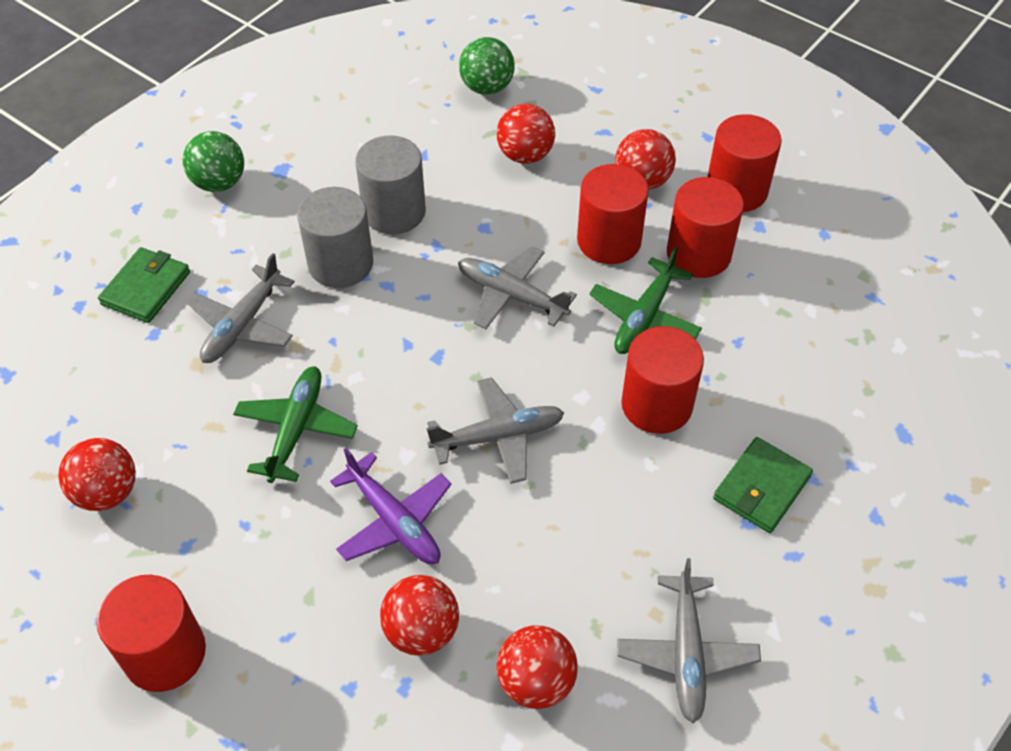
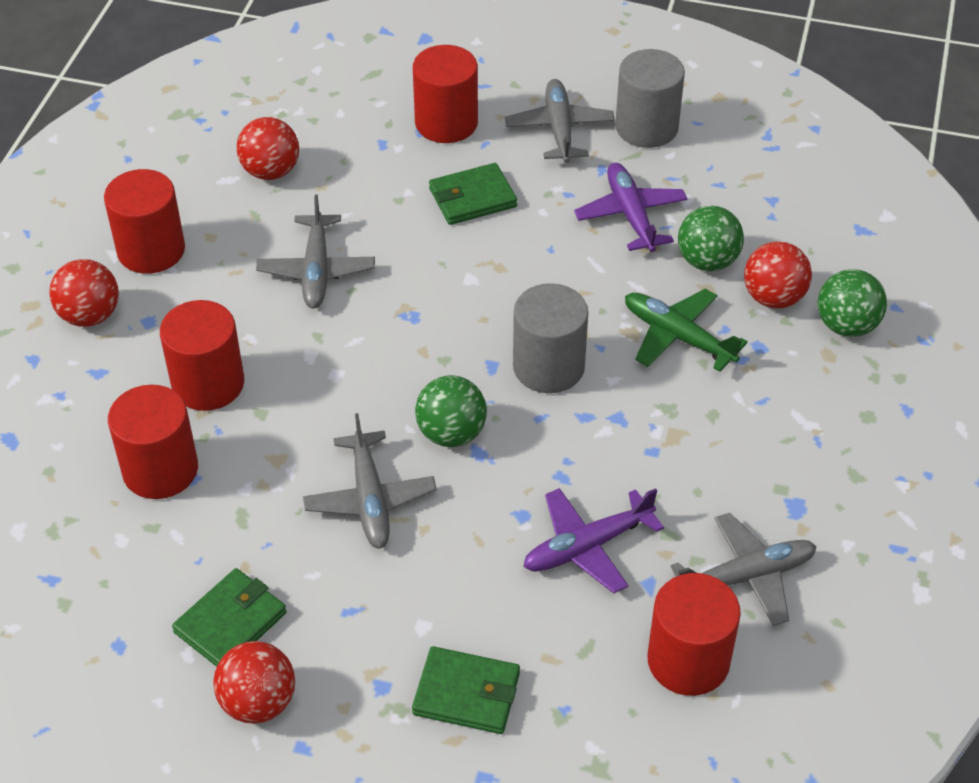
green ball: [183,131,244,192] [459,37,515,95] = 2 -> [415,375,487,447] [678,206,744,271] [818,269,887,337] = 3
green plane: [233,366,358,483] [589,246,702,354] = 2 -> [625,289,748,372] = 1
green wallet: [98,247,190,323] [713,437,813,533] = 2 -> [172,568,287,667] [412,646,520,734] [429,163,517,225] = 3
purple plane: [330,448,451,564] = 1 -> [523,488,664,594] [574,163,687,252] = 2
red ball: [58,438,136,511] [380,575,459,656] [497,104,555,164] [497,626,578,709] [615,129,676,190] = 5 -> [49,259,119,327] [213,641,295,724] [236,117,299,180] [744,241,812,308] = 4

